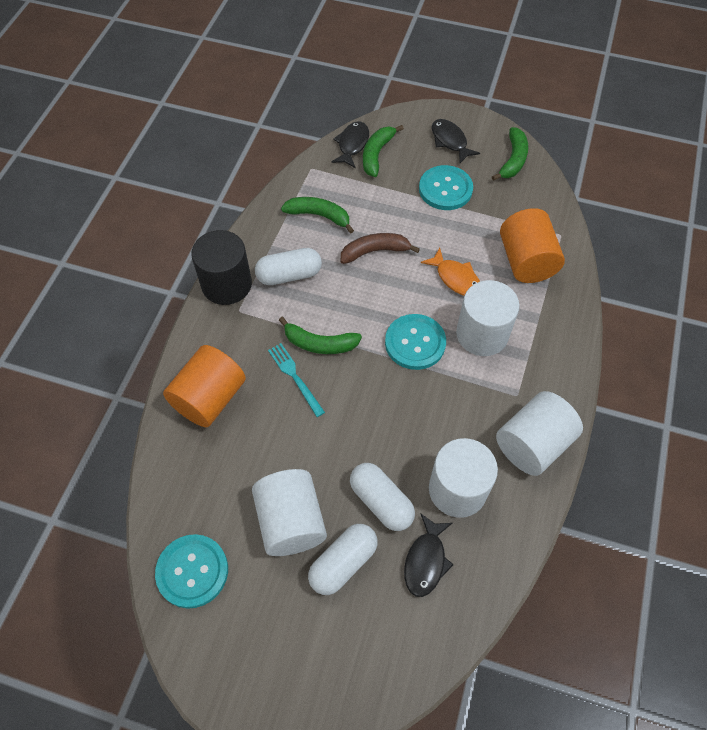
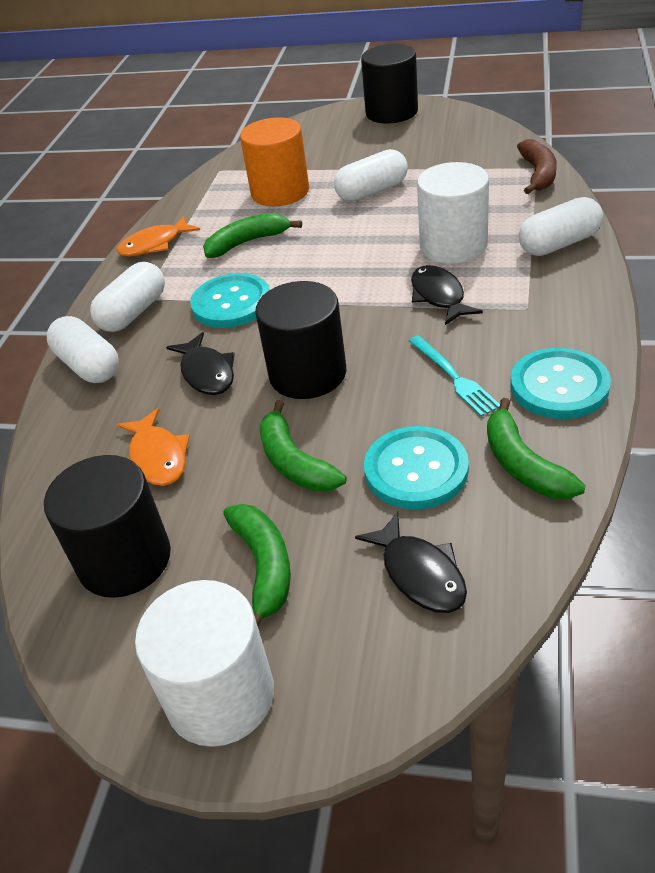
black cylinder: [191,230,252,305] = 1 -> [44,455,171,598] [255,281,346,399] [361,44,418,124] = 3
orange cylinder: [163,345,246,427] [500,208,565,283] = 2 -> [240,117,309,206] = 1
orange fish: [421,248,480,296] = 1 -> [117,216,200,256] [117,408,190,486] = 2
white capsule: [255,248,322,285] [308,524,378,595] [350,463,415,531] = 3 -> [47,316,119,383] [90,262,165,332] [334,149,408,202] [519,197,603,256] = 4
white cylinder: [252,469,327,556] [429,438,498,518] [456,280,520,356] [496,391,583,476] = 4 -> [135,580,274,747] [417,162,489,264] = 2

